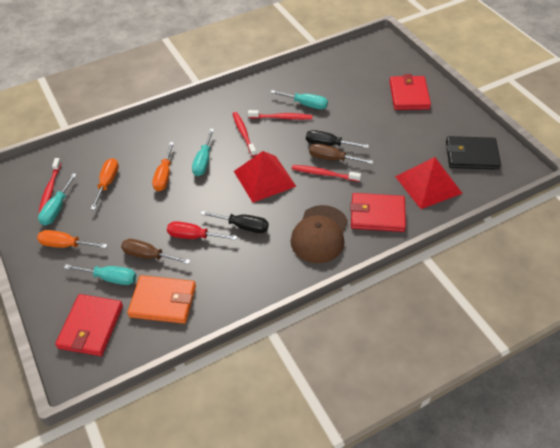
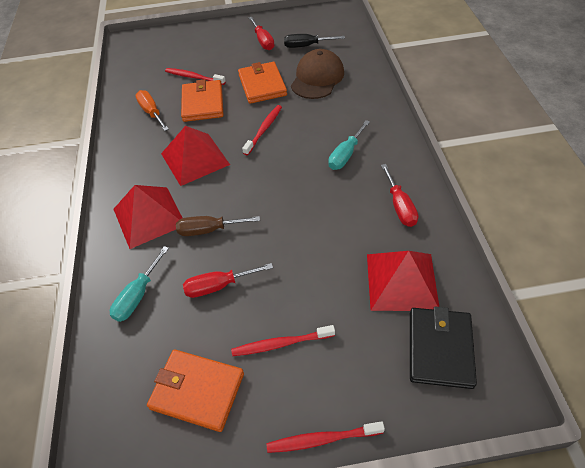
black screwdriver: [200,211,269,233] [306,130,369,148] = 2 -> [284,34,345,48] = 1
brown screwdriver: [121,239,191,264] [309,143,373,164] = 2 -> [176,216,260,236] = 1
orange screwdriver: [37,230,107,248] [91,158,119,210] [152,142,174,191] = 3 -> [135,90,169,131] = 1
orange wallet: [127,275,196,324] = 1 -> [147,349,244,432] [181,79,223,122] [238,62,287,104] = 3
red pyramid: [234,151,297,203] [395,157,463,209] = 2 -> [114,185,182,249] [161,126,230,186] [367,251,439,311] = 3
red screwdriver: [167,221,237,240] = 1 -> [183,263,273,298] [248,17,274,50] [381,164,418,227] = 3
red wallet: [55,294,123,356] [350,193,406,232] [389,74,431,110] = 3 -> none = 0
turquoise screwdriver: [38,173,77,226] [64,264,136,285] [192,129,214,176] [270,90,328,109] = 4 -> [110,246,169,322] [328,120,370,170] = 2

